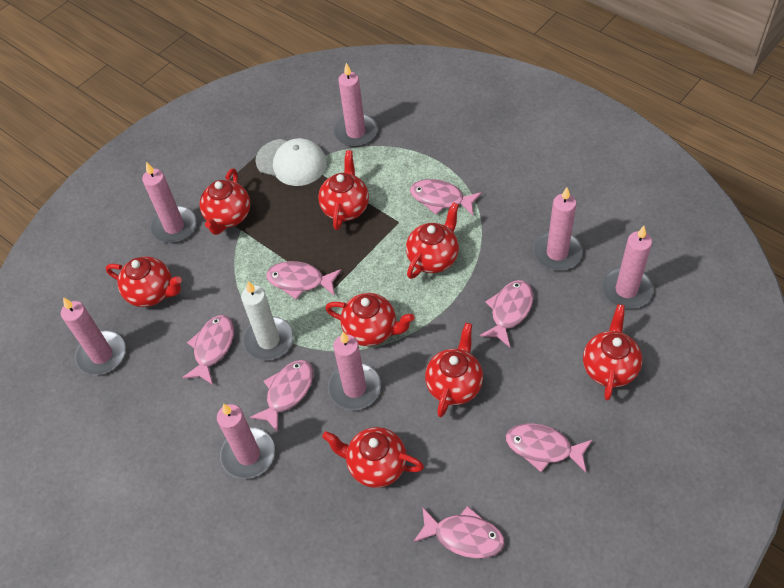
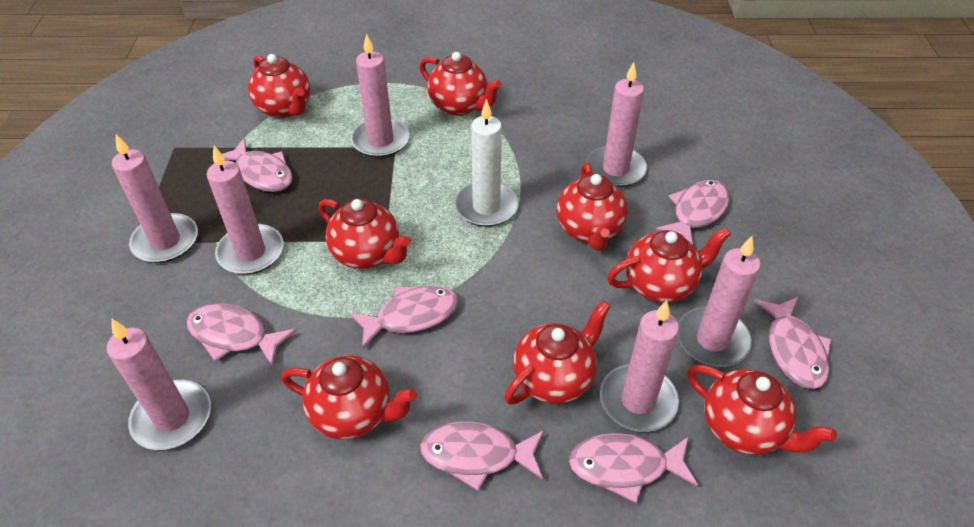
white cap: [255,138,327,186] = 1 -> none = 0

